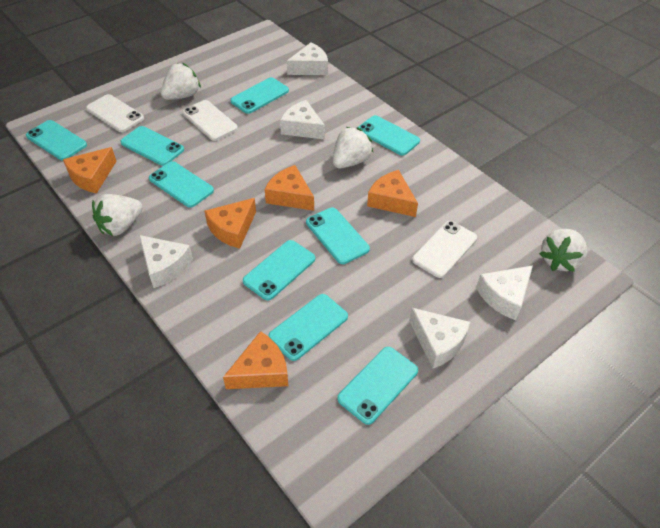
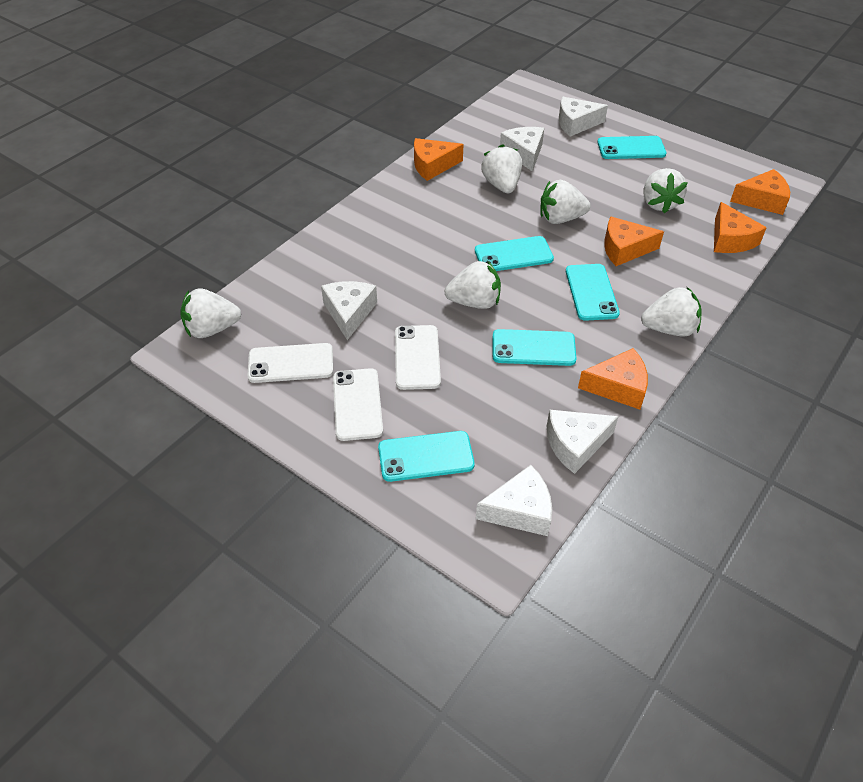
turquoise phone: [26,120,87,160] [120,126,184,166] [149,161,214,208] [230,77,289,114] [243,240,315,300] [268,294,348,361] [306,208,370,264] [337,347,418,425] [358,115,420,156] = 9 -> [378,431,475,482] [475,236,554,271] [493,329,576,366] [566,264,620,321] [597,136,666,159] = 5
white strawberry: [92,194,143,236] [161,63,201,100] [333,127,373,169] [539,229,587,272] = 4 -> [180,288,241,338] [445,261,501,309] [481,144,522,193] [540,180,590,224] [641,287,702,336] [644,168,688,213] = 6

